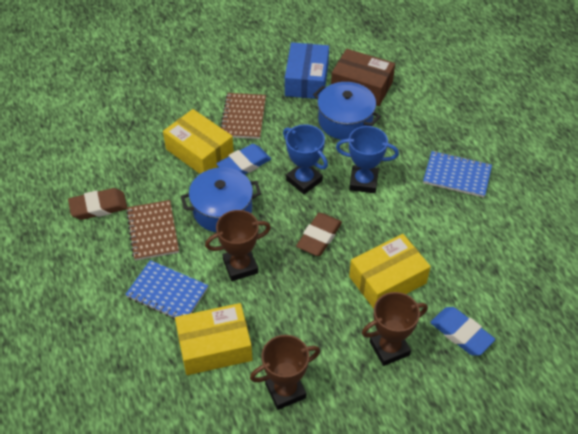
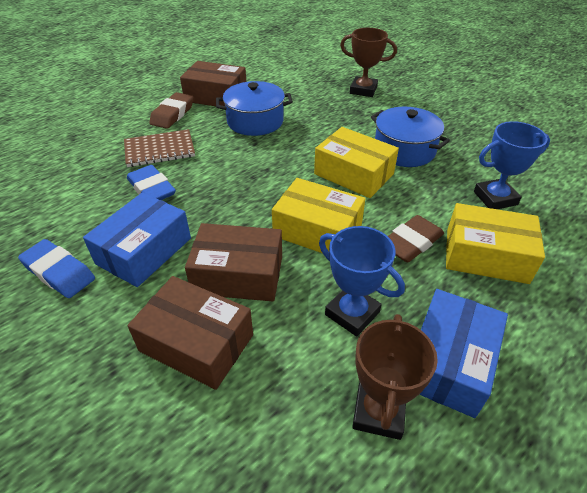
blue box: [285,42,329,99] = 1 -> [83,192,191,287] [419,289,508,418] = 2
blue notebook: [125,260,208,319] [423,151,492,198] = 2 -> none = 0
brown box: [331,49,395,106] = 1 -> [127,276,253,390] [180,61,246,106] [185,223,282,301] = 3
brown notebook: [126,200,179,261] [220,93,266,139] = 2 -> [124,129,195,167] = 1
brown trophy: [205,210,271,281] [250,335,320,410] [362,292,428,366] = 3 -> [340,28,397,97] [352,314,438,440] = 2

